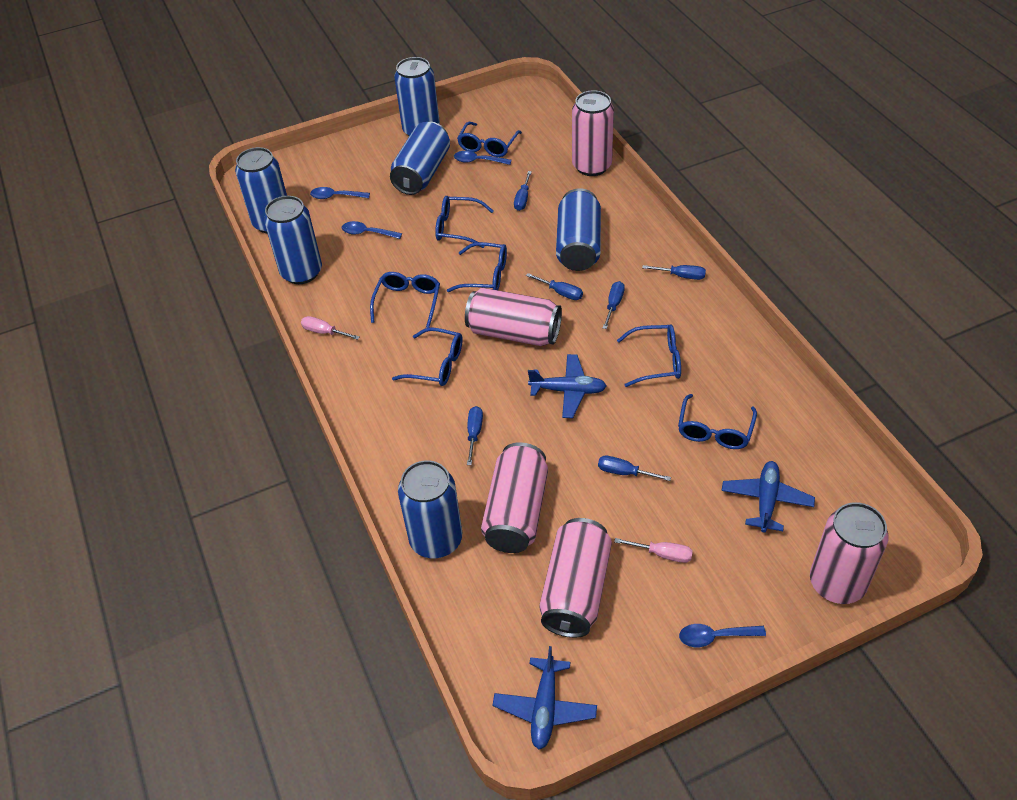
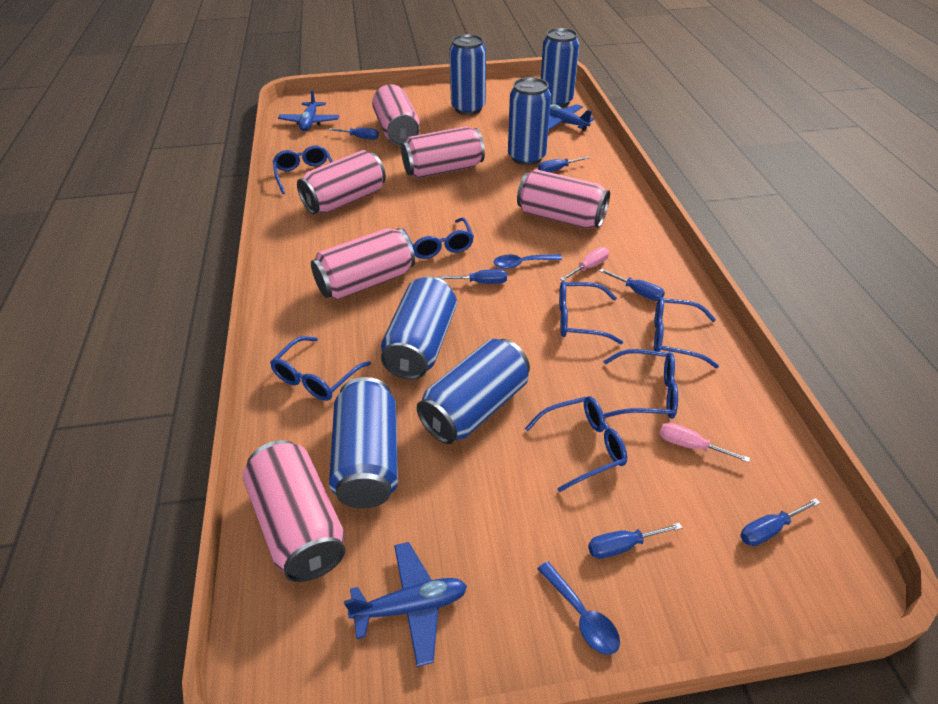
blue spoon: [310,187,370,199] [342,221,402,239] [454,151,512,165] [679,624,766,647] = 4 -> [494,254,562,269] [537,561,620,655] = 2
pink can: [465,288,562,346] [481,442,548,553] [539,518,612,638] [572,90,614,176] [810,502,888,604] = 5 -> [243,440,345,582] [297,150,386,214] [311,228,415,300] [372,84,420,146] [401,126,485,178] [517,169,610,229] = 6

